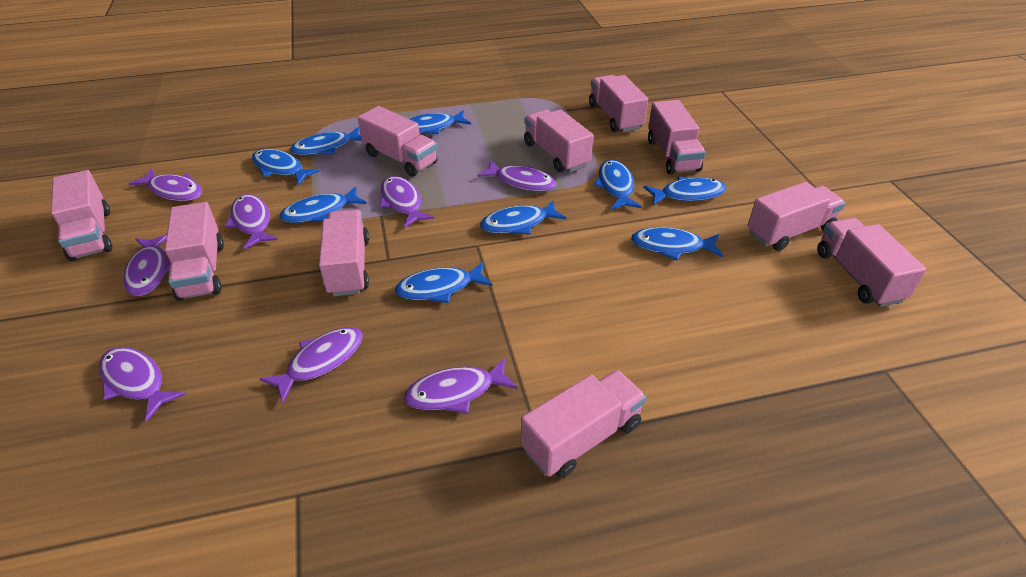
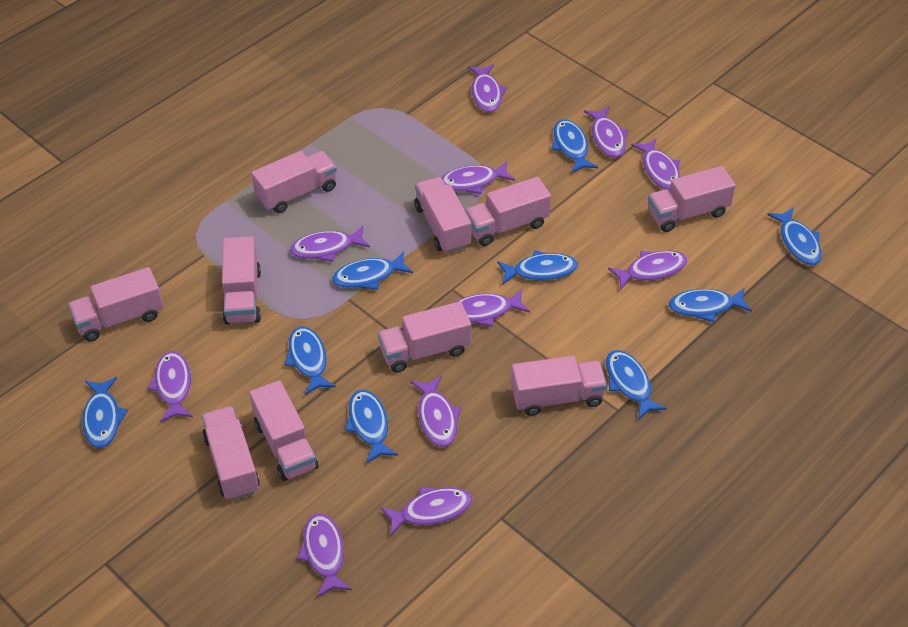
purple fish: [99,347,186,421] [123,234,171,296] [128,168,202,201] [225,194,278,250] [260,327,363,403] [380,176,434,228] [404,357,518,414] [477,160,557,191] = 8 -> [147,351,193,422] [290,226,370,262] [297,513,352,598] [381,486,472,536] [411,376,462,447] [441,161,515,194] [456,289,530,327] [468,64,507,113] [584,106,628,158] [608,251,687,290] [631,138,680,191] = 11

